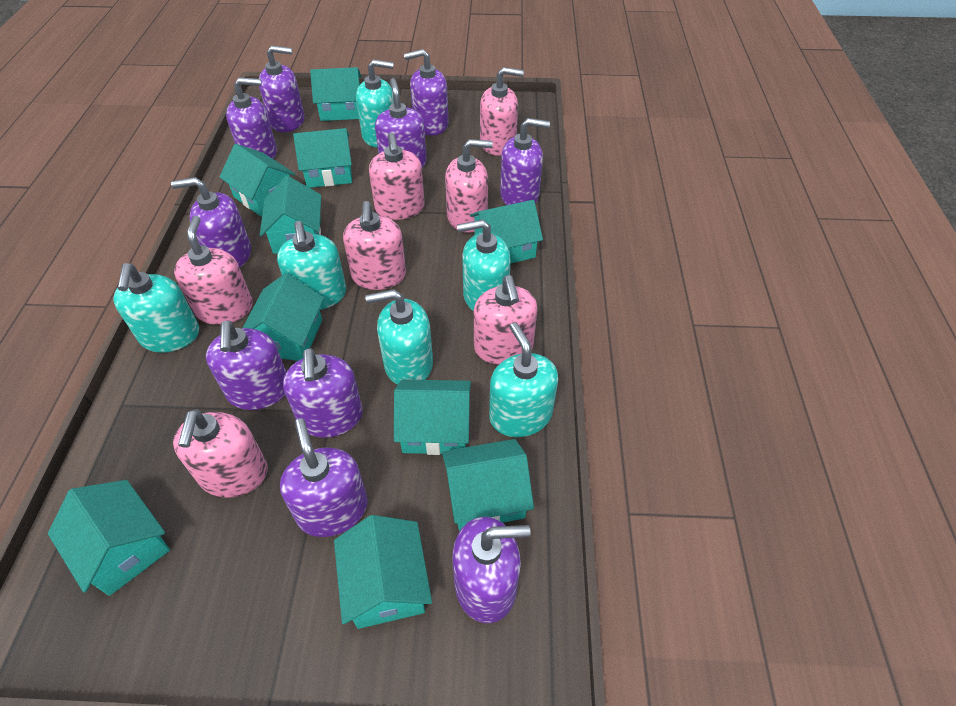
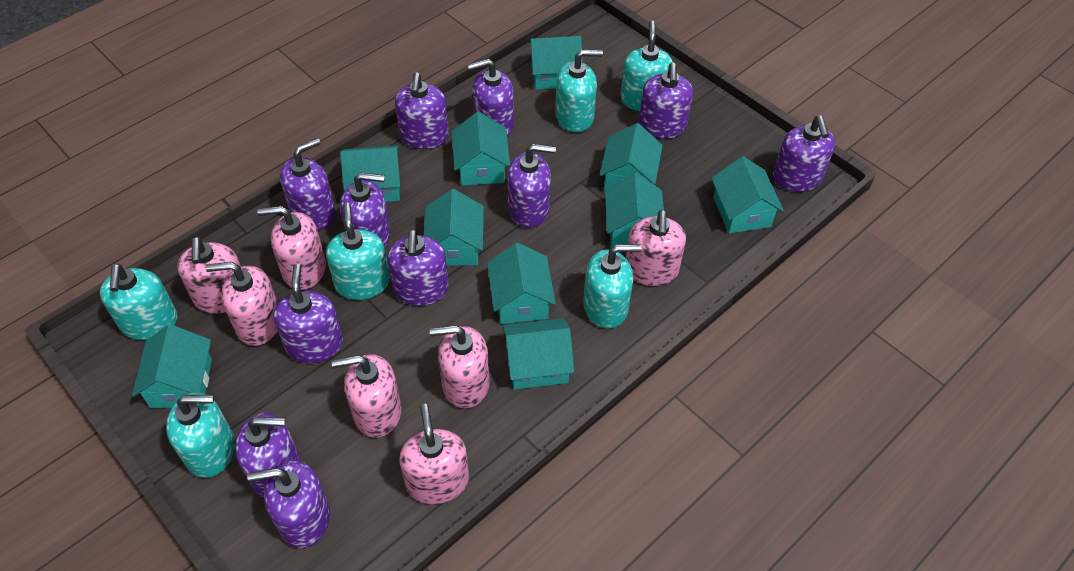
purple soap dispenser: [171,177,251,268] [206,321,286,410] [226,77,277,159] [259,45,304,132] [280,418,368,537] [283,348,363,438] [375,78,427,168] [404,49,449,136] [452,517,531,623] [500,118,550,205] = 10 -> [235,413,301,498] [247,460,330,548] [273,264,343,363] [280,138,336,230] [340,173,391,248] [387,230,449,306] [395,72,449,149] [468,59,514,137] [507,144,556,228] [638,62,693,139] [773,116,835,192] = 11

